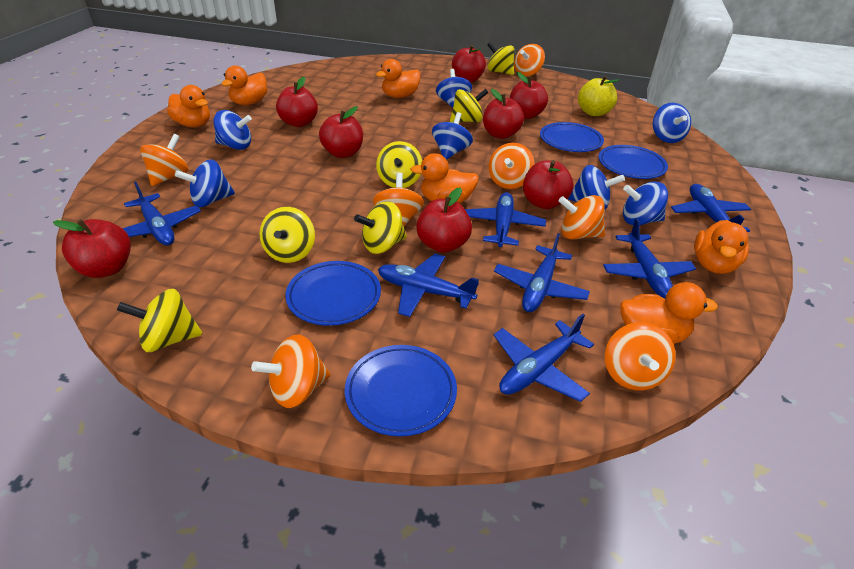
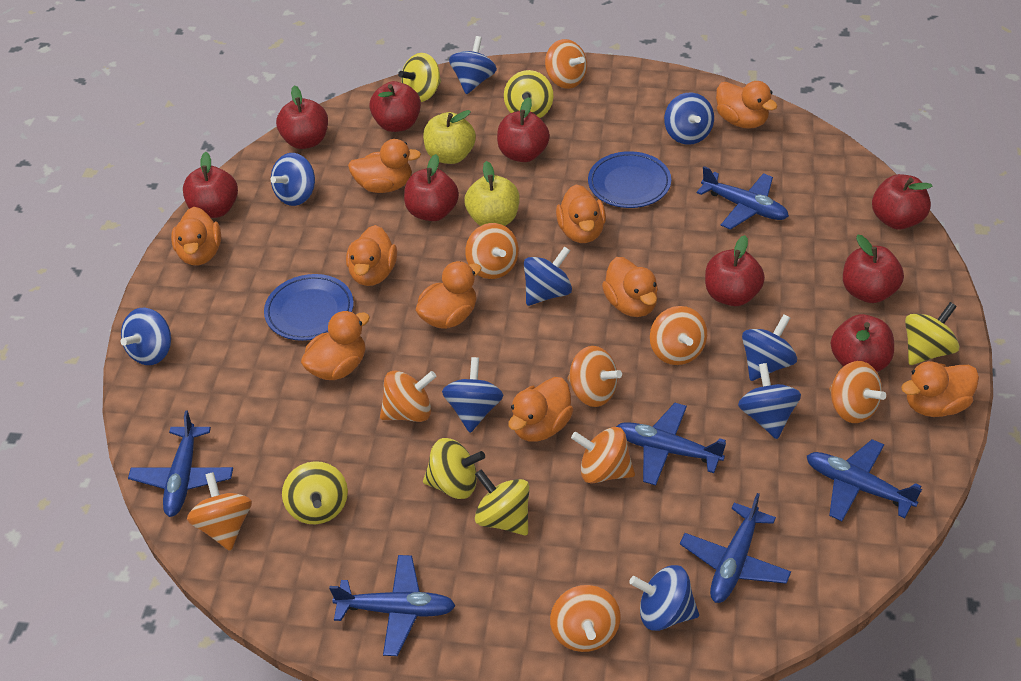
blue plane: [122,182,201,246] [378,254,479,317] [465,192,546,247] [494,233,590,312] [494,314,594,402] [603,218,696,299] [671,184,751,232] = 7 -> [128,410,233,517] [329,555,456,656] [616,403,726,485] [680,493,791,603] [697,166,789,230] [807,439,922,521] = 6
blue plate: [285,261,381,326] [345,345,457,437] [540,122,604,152] [598,145,668,179] = 4 -> [264,274,354,341] [588,151,671,208] = 2
blue spinning top: [175,159,235,207] [214,110,252,150] [432,112,473,160] [436,69,472,108] [568,165,625,209] [623,181,668,225] [653,103,691,143] = 7 -> [120,308,171,365] [270,153,315,206] [442,357,503,433] [449,36,497,94] [524,246,572,306] [629,565,699,631] [664,92,714,145] [738,363,801,439] [742,314,797,381] = 9
orange duck: [167,85,210,127] [221,65,267,105] [376,59,421,98] [410,153,479,203] [621,282,718,344] [694,220,749,274] = 6 -> [171,207,221,265] [301,310,370,380] [346,225,397,286] [348,139,421,193] [415,261,482,329] [508,377,573,442] [556,185,606,243] [602,257,658,317] [716,81,778,129] [901,361,979,417] = 10
orange spinning top: [140,134,189,186] [251,334,331,408] [373,173,424,226] [489,143,535,189] [514,44,545,76] [559,195,605,239] [605,322,676,390] = 7 -> [187,472,252,551] [380,370,436,422] [465,223,519,279] [545,39,587,89] [550,585,620,652] [567,346,622,407] [571,427,635,484] [650,306,707,365] [829,361,886,423] = 9
red apple: [53,219,131,278] [276,77,318,127] [319,106,363,158] [416,187,472,253] [452,45,486,83] [483,89,524,139] [510,72,548,119] [523,160,574,209] = 8 -> [183,152,238,218] [276,85,328,149] [369,81,421,132] [404,154,459,221] [497,97,550,162] [705,235,765,306] [831,314,894,372] [843,235,904,303] [872,174,932,229] = 9
yellow apple: [578,76,619,116] = 1 -> [423,110,476,164] [464,161,520,226] = 2

